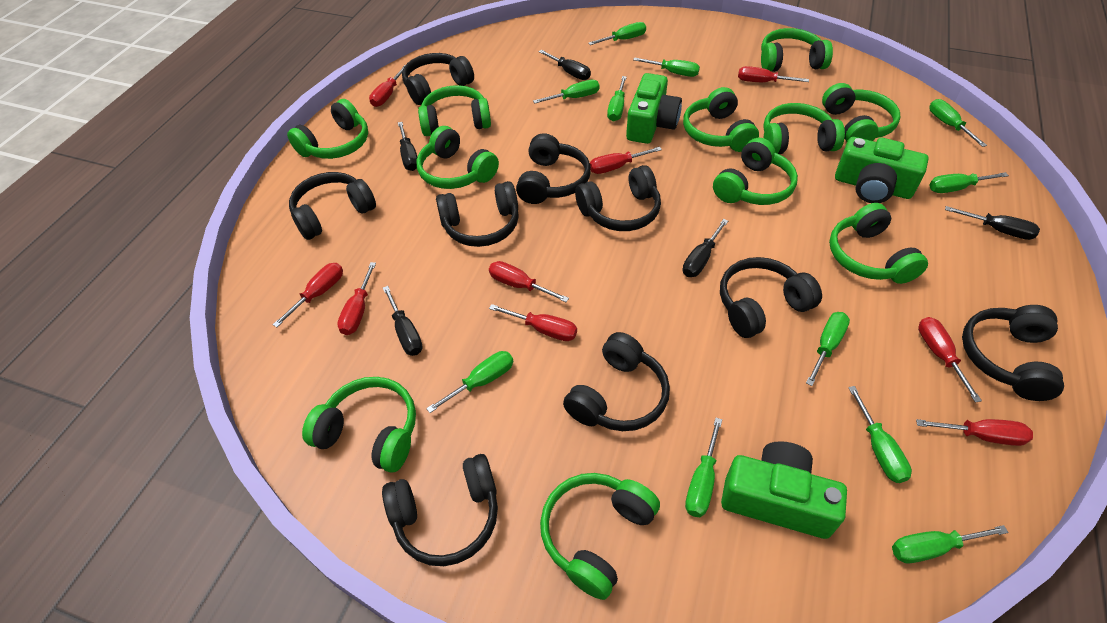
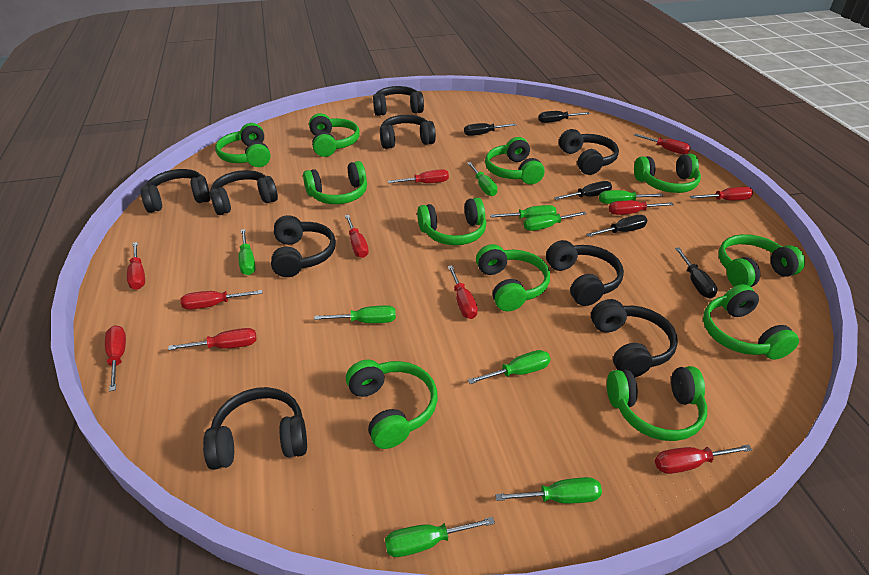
green camera: [626,73,682,144] [721,441,847,539] [835,137,929,203] = 3 -> none = 0
green screwdriver: [426,351,513,413] [533,80,599,103] [588,22,646,45] [607,76,627,122] [633,57,700,77] [685,418,722,517] [806,312,850,386] [848,386,912,483] [892,525,1009,563] [929,99,987,147] [930,172,1009,193] = 11 -> [239,229,255,275] [314,305,396,323] [385,517,495,557] [467,162,498,196] [468,350,551,384] [490,205,557,219] [495,477,602,503] [523,211,587,231] [599,190,663,204] = 9
red screwdriver: [273,263,343,327] [337,262,376,335] [369,65,405,107] [489,261,569,302] [489,304,577,341] [590,147,662,174] [738,66,809,82] [916,419,1033,446] [918,317,982,403] = 9 -> [105,325,126,391] [127,242,145,290] [168,328,257,350] [181,290,263,310] [345,215,369,258] [388,169,449,183] [448,265,478,319] [609,201,674,215] [634,134,691,154] [655,445,752,474] [690,187,753,200] = 11

